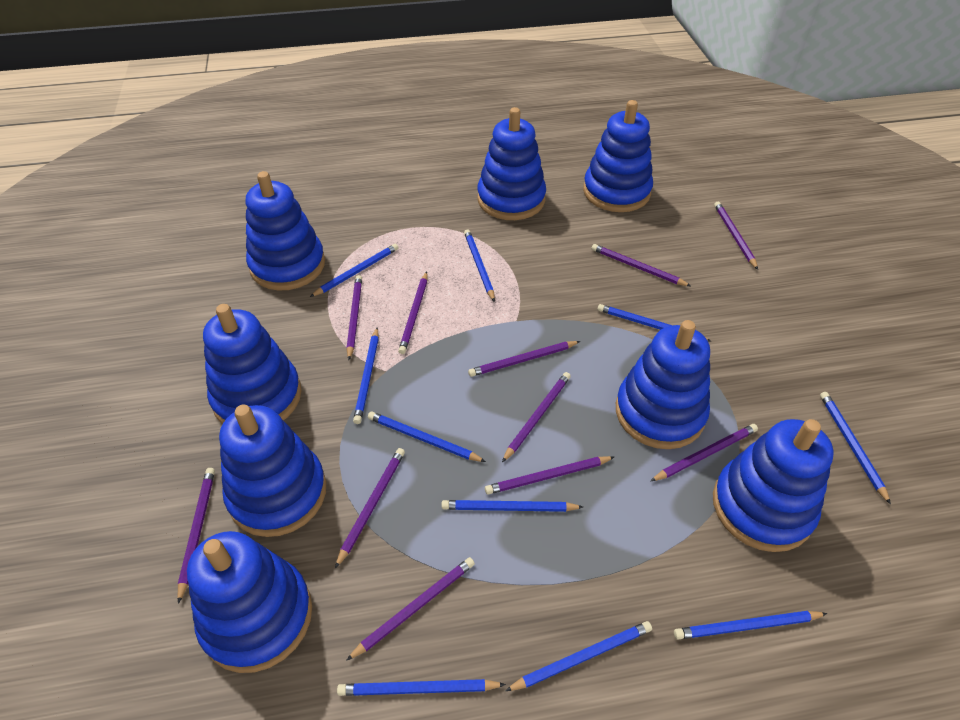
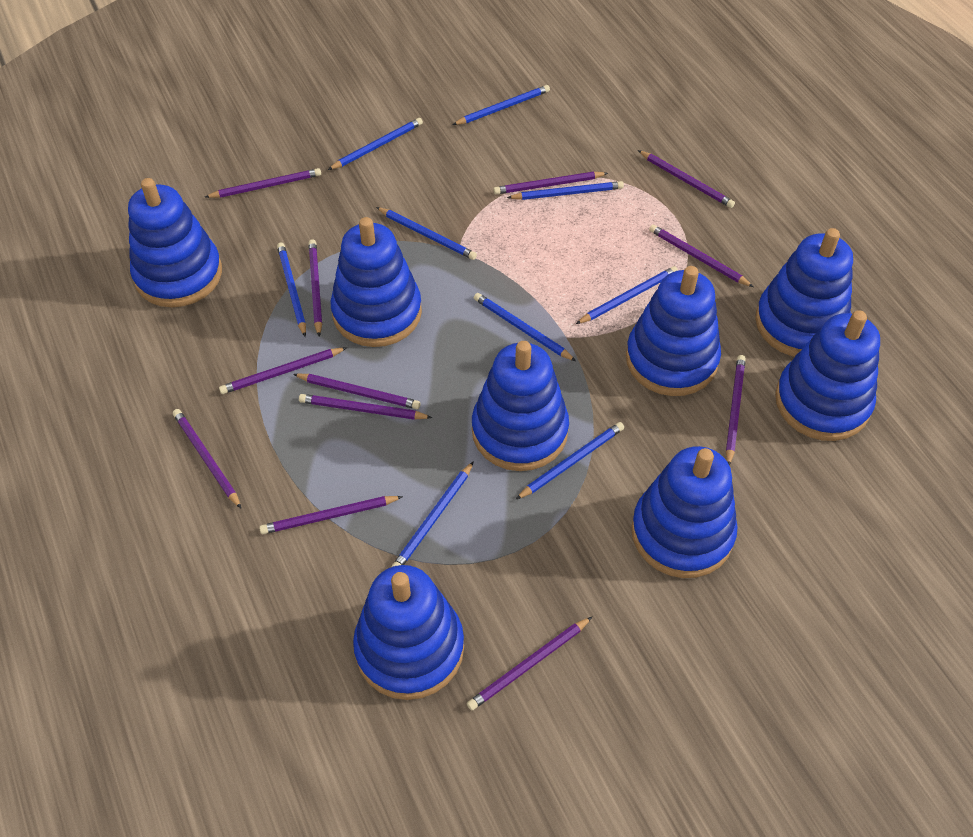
blue pencil: [310,244,399,297] [337,679,506,696] [353,327,379,424] [368,412,486,462] [441,500,583,512] [464,229,495,302] [505,621,652,691] [598,304,711,341] [674,611,827,640] [820,392,891,505] = 10 -> [277,242,306,337] [328,118,423,170] [376,207,477,260] [392,461,474,567] [452,85,550,125] [474,293,576,361] [507,181,624,200] [515,422,624,500] [576,266,678,324] = 9
purple pencil: [178,468,215,604] [335,448,405,568] [346,557,475,661] [347,275,362,360] [398,272,427,354] [468,341,580,377] [485,456,614,495] [502,372,571,462] [592,244,691,286] [651,424,758,481] [714,202,758,270] = 11 -> [173,409,241,508] [205,168,321,198] [219,348,346,394] [259,496,403,534] [293,374,421,409] [299,394,432,420] [309,239,322,337] [467,617,592,710] [493,172,608,194] [638,150,735,208] [649,224,754,287] [726,355,746,465] = 12

